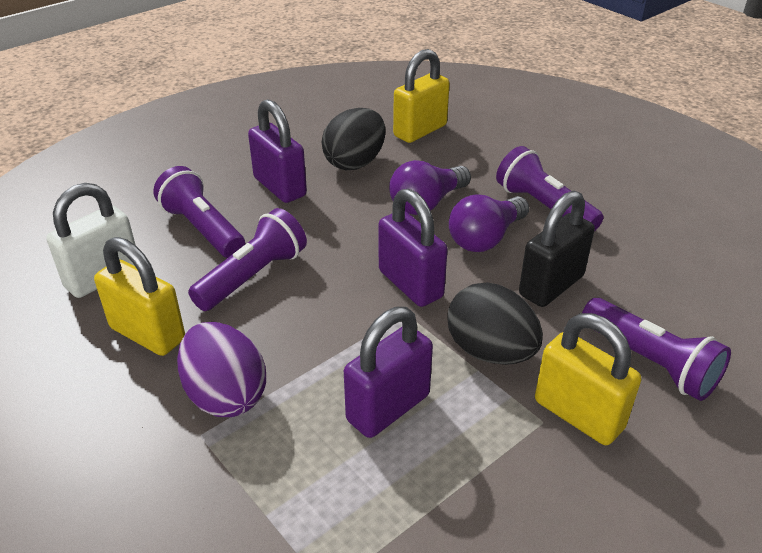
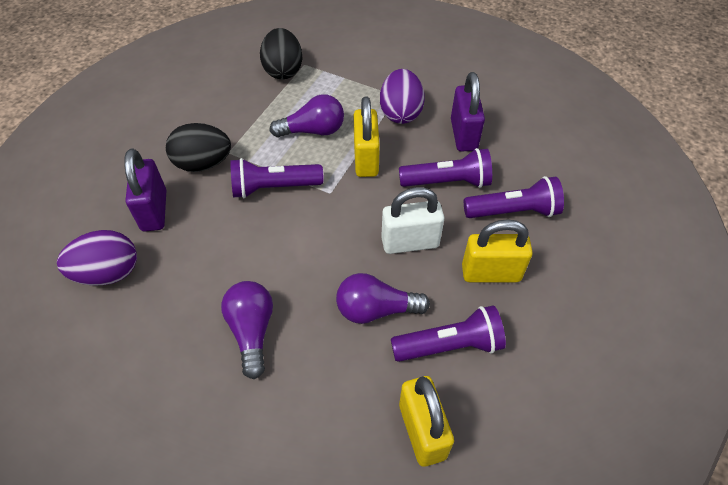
black padlock: [519,191,595,307] = 1 -> none = 0
purple egg: [177,322,266,417] = 1 -> [57,230,137,285] [380,69,425,124] = 2
purple light bulb: [389,160,471,215] [449,194,529,252] = 2 -> [221,281,273,379] [270,94,344,137] [336,273,430,324] = 3
purple padlock: [248,99,307,203] [344,307,433,438] [379,189,448,307] = 3 -> [124,148,166,232] [451,72,485,151] = 2

